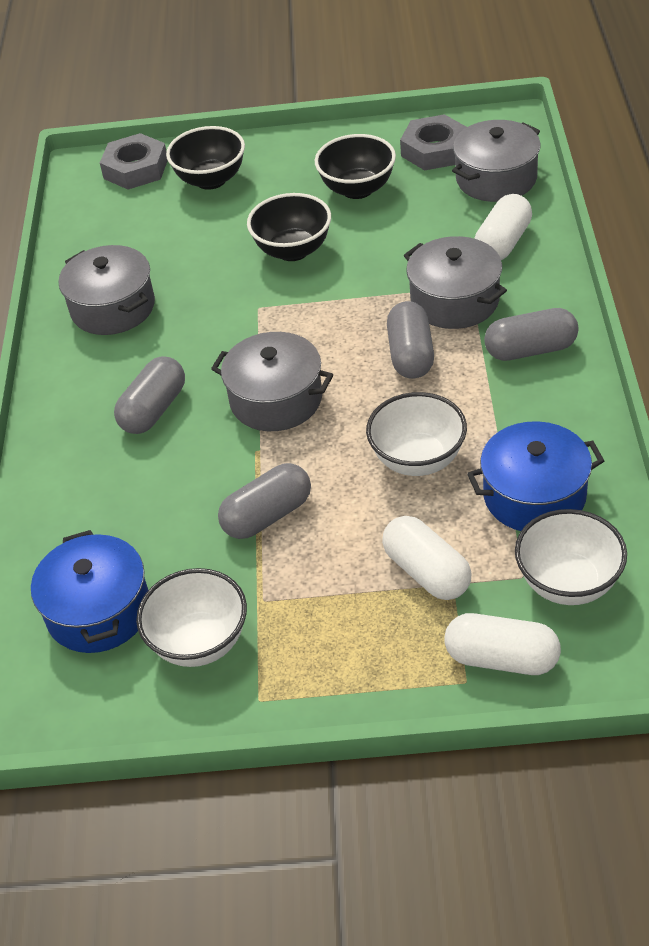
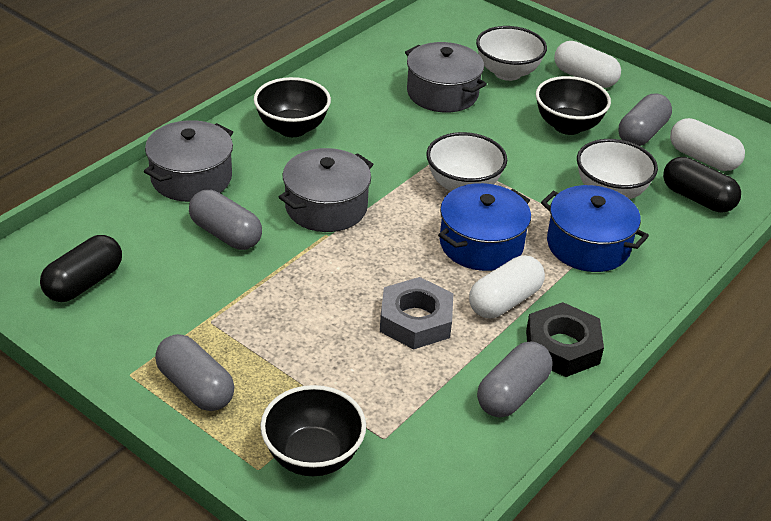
black capsule: none = 0 -> [40,235,122,302] [663,157,741,212] = 2
black nut: none = 0 -> [526,302,604,377] = 1
grey nut: [100,133,168,189] [400,114,467,171] = 2 -> [380,277,453,349] = 1
grey pot: [59,245,155,335] [211,332,333,431] [404,236,507,329] [452,120,541,202] = 4 -> [144,120,233,202] [279,148,373,232] [405,42,487,112] = 3

